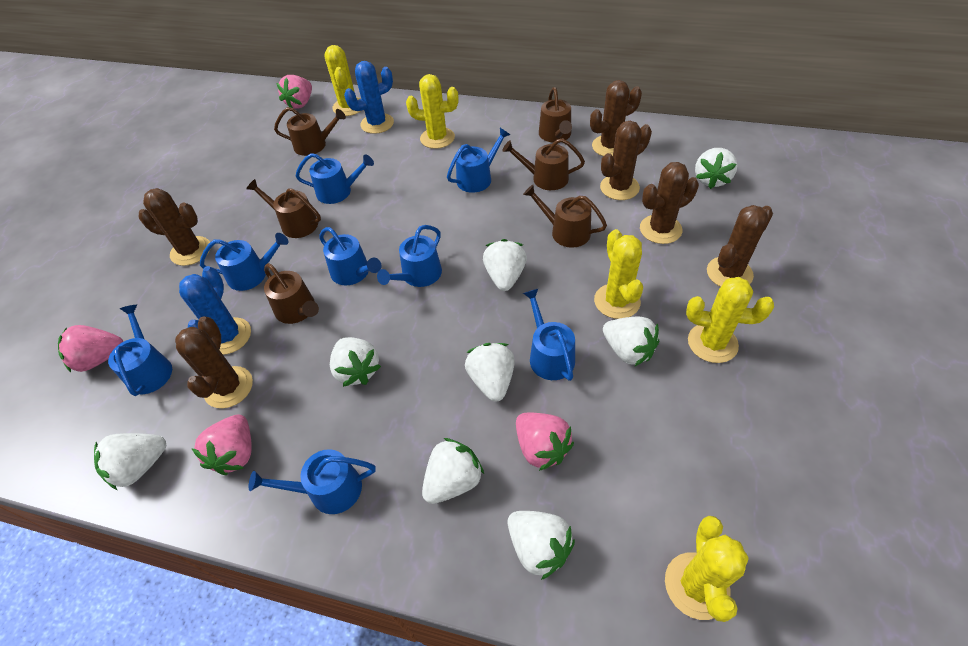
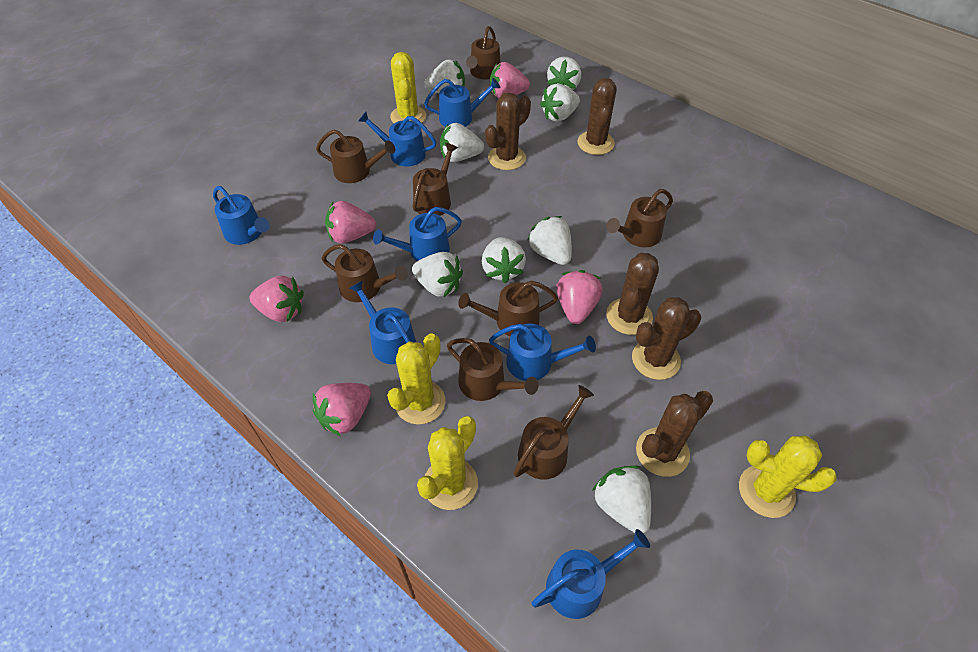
blue cactus: [179,266,251,355] [344,61,394,134] = 2 -> none = 0
blue watering can: [108,305,172,396] [200,233,289,291] [249,449,376,514] [296,153,374,204] [319,227,382,285] [377,225,442,287] [447,128,510,193] [523,289,575,381] = 8 -> [213,186,270,245] [349,280,416,364] [358,111,436,166] [373,207,462,261] [424,78,501,127] [489,324,596,381] [532,529,650,619] = 7
brown cactus: [139,188,210,266] [175,316,253,408] [590,80,642,156] [600,121,652,200] [640,162,699,244] [707,205,773,287] = 6 -> [485,93,531,170] [577,78,617,155] [606,253,659,335] [632,297,701,380] [636,391,713,477] = 5
brown watering can: [246,179,321,238] [264,263,319,324] [274,107,346,156] [502,138,585,190] [523,185,607,248] [539,87,572,143] = 6 -> [316,130,395,183] [322,244,408,302] [413,143,458,216] [447,338,538,401] [458,281,558,337] [466,26,501,79] [513,385,594,480] [606,189,673,247] = 8
pink strawberry: [58,325,123,372] [191,415,252,475] [277,75,312,109] [516,413,574,471] = 4 -> [249,276,304,322] [313,383,371,436] [325,201,376,243] [490,62,530,98] [556,270,603,324] = 5
yellow cactus: [324,45,361,116] [406,74,458,149] [594,229,643,319] [665,516,749,622] [686,277,774,363] = 5 -> [387,333,445,424] [390,52,426,123] [417,416,478,510] [739,435,836,518] = 4

